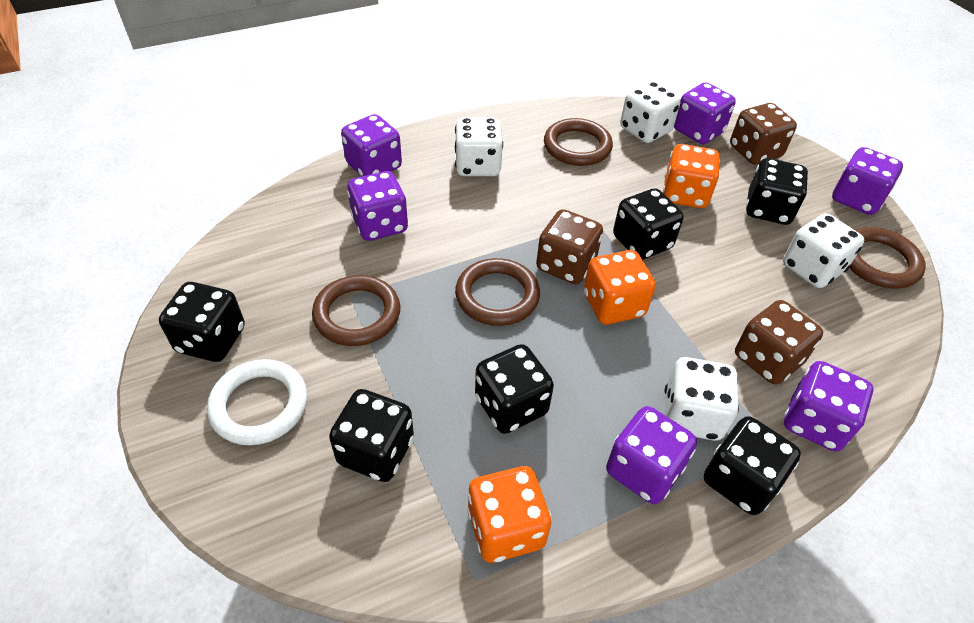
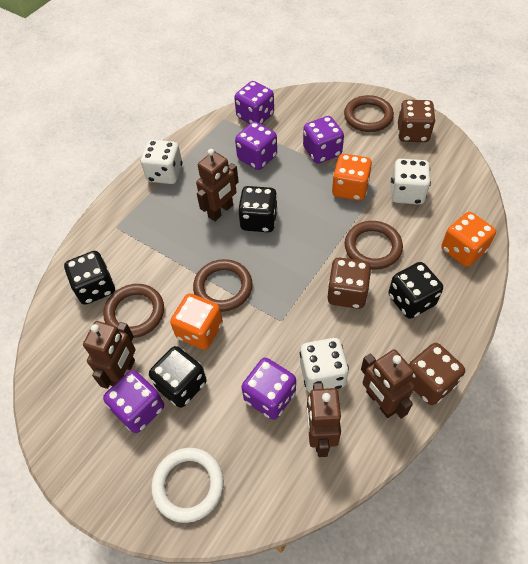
black dice: [159,282,245,362] [329,389,414,482] [475,344,554,434] [613,189,684,260] [704,416,801,515] [746,158,808,225] = 6 -> [64,251,115,305] [149,346,207,408] [238,186,278,232] [388,262,443,319] = 4
brown robot: none = 0 -> [83,321,136,389] [196,149,239,221] [307,383,341,457] [361,349,414,419] = 4
purple dice: [341,114,402,177] [347,171,408,241] [606,406,697,504] [674,82,736,144] [784,361,873,451] [832,147,903,215] = 6 -> [103,370,164,433] [234,81,274,124] [235,122,277,170] [241,357,296,420] [303,116,344,164] = 5
white dice: [455,117,503,176] [620,81,681,143] [664,357,739,441] [783,213,864,288] = 4 -> [141,140,182,184] [300,338,349,393] [391,159,431,204] = 3

